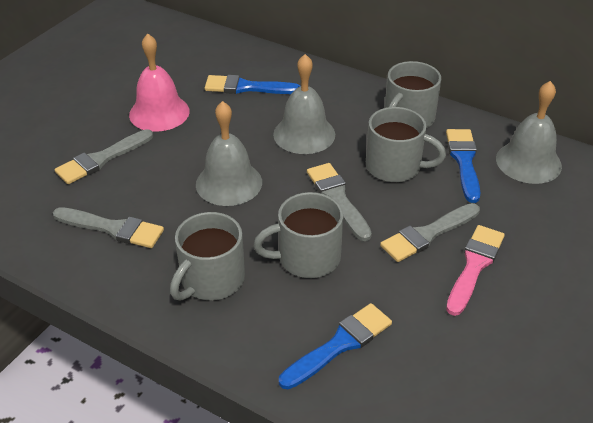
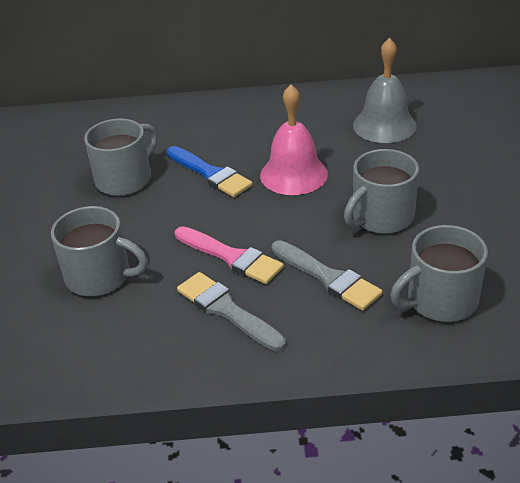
blue brush: [205,75,300,94] [279,303,392,389] [446,129,480,203] = 3 -> [167,146,253,197] = 1
grey bell: [196,101,262,206] [273,54,335,154] [496,81,562,184] = 3 -> [353,38,417,143] = 1
grey brush: [53,207,164,248] [55,129,153,184] [307,163,372,241] [380,203,480,262] = 4 -> [177,272,286,351] [272,240,383,311] = 2

